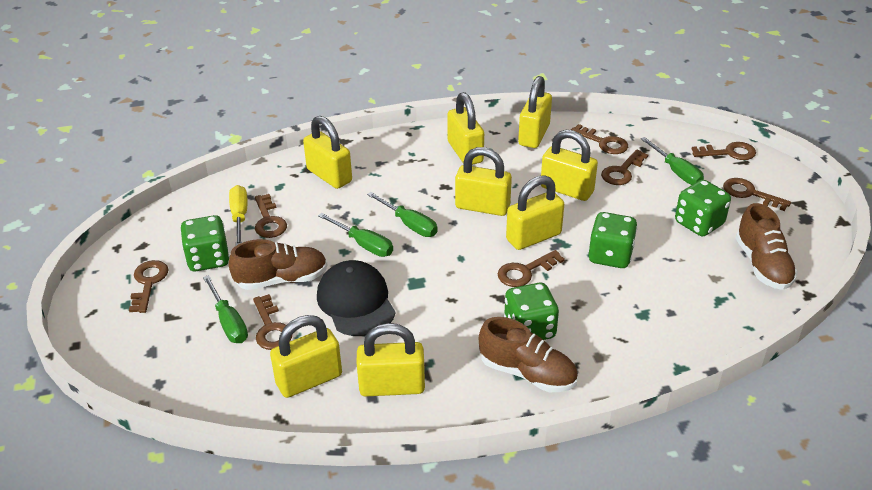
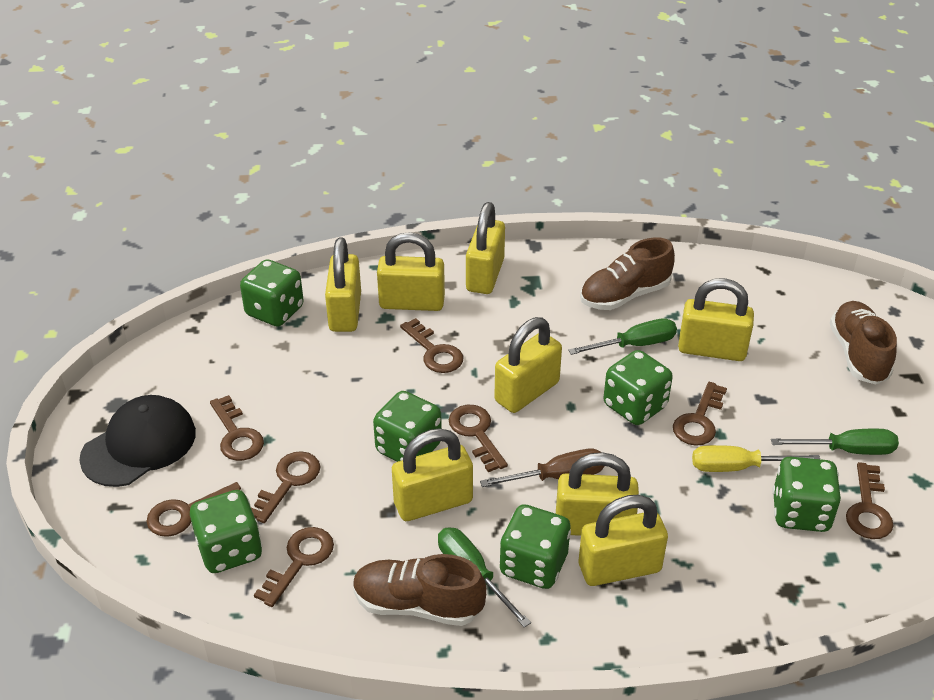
brown screwdriver: none = 0 -> [480,448,605,487] = 1
green dice: [180,215,230,271] [504,283,559,340] [589,212,638,268] [675,180,731,236] = 4 -> [190,490,262,573] [240,259,304,327] [373,391,442,462] [499,504,571,589] [603,350,673,425] [772,457,841,532] = 6
green screwdriver: [203,275,248,343] [318,213,393,257] [367,192,438,237] [641,137,704,185] = 4 -> [438,527,531,628] [568,318,677,355] [771,429,899,455] = 3

